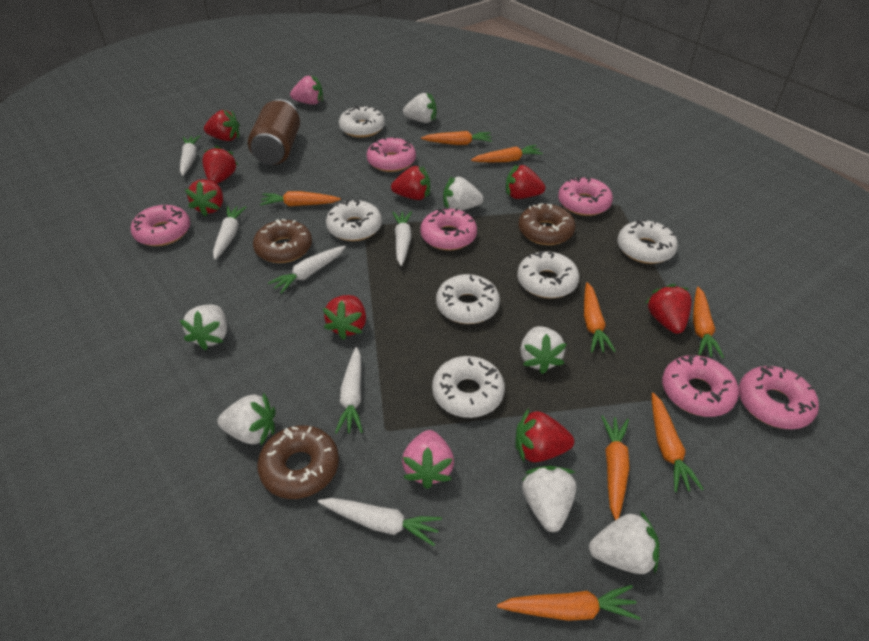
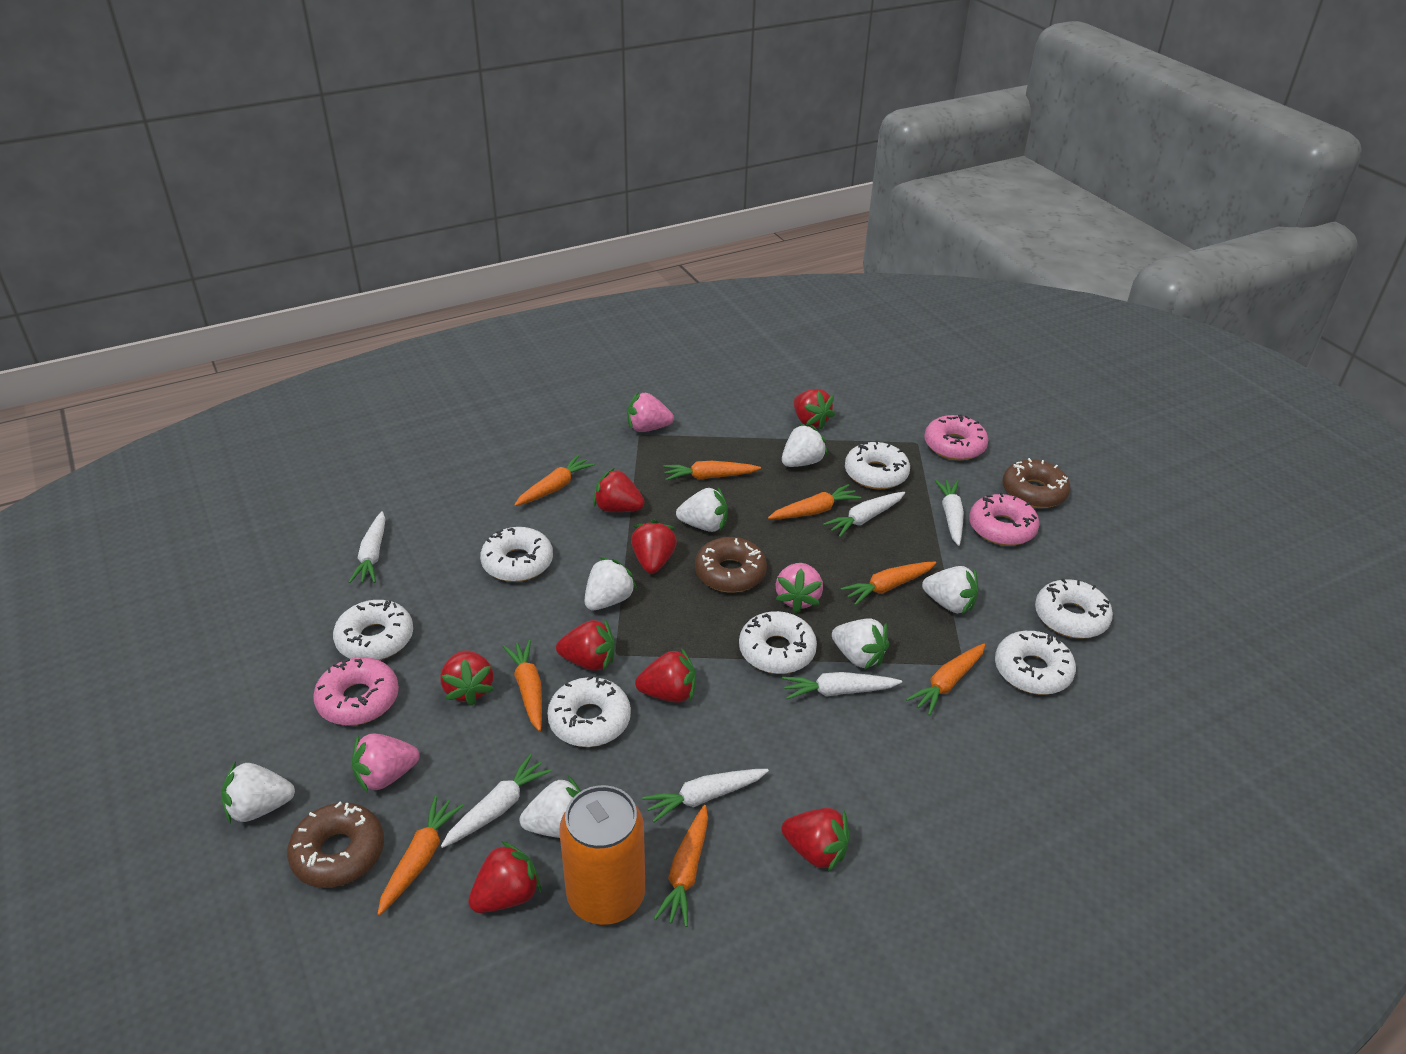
brown can: [248,99,300,165] = 1 -> none = 0
orange can: none = 0 -> [559,785,645,925] = 1
pink donut: [131,205,190,246] [367,136,416,172] [420,208,477,250] [558,176,613,216] [662,355,739,417] [738,366,819,429] = 6 -> [313,657,399,726] [924,414,988,460] [969,493,1040,546] = 3
pink strawberry: [290,75,323,105] [402,430,454,489] = 2 -> [352,734,420,793] [627,392,674,432] [776,563,823,613] = 3
white donut: [326,200,382,241] [339,106,385,138] [432,356,505,418] [436,274,500,324] [517,251,579,298] [617,219,678,264] = 6 -> [333,600,413,660] [480,527,553,582] [547,675,631,747] [739,611,817,674] [845,440,910,489] [995,631,1076,695] [1035,578,1113,639] = 7

